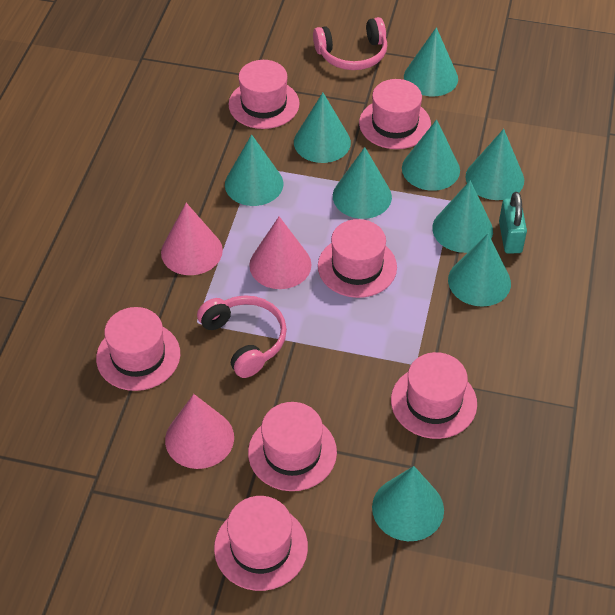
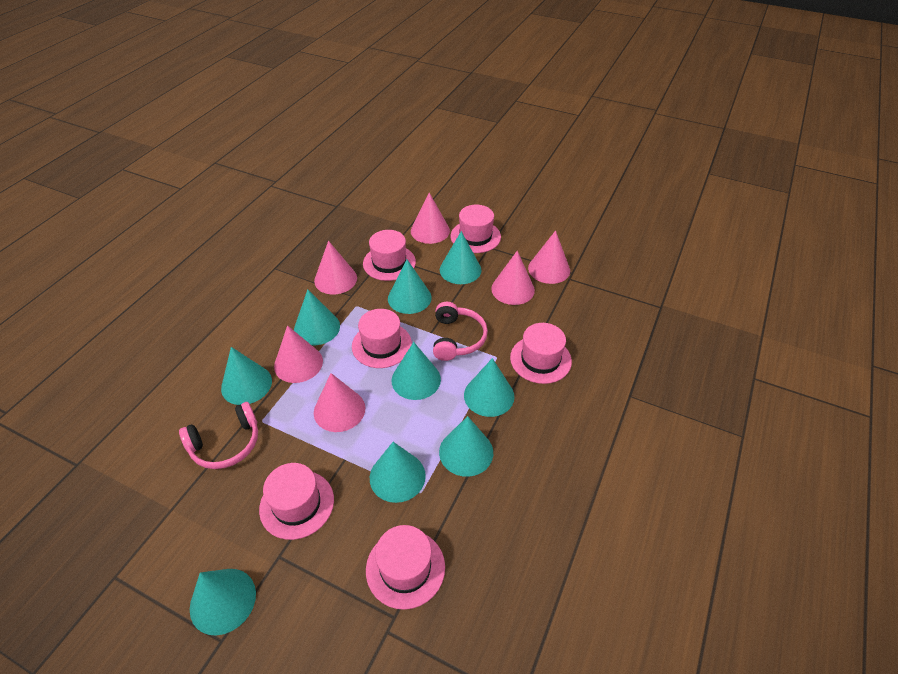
pink cone: [161,203,223,275] [165,394,234,469] [249,216,312,289] = 3 -> [274,325,323,383] [314,241,357,294] [314,373,365,432] [411,193,450,244] [491,251,535,305] [528,230,570,284] = 6
pink hat: [96,307,180,391] [214,496,308,591] [229,60,300,129] [248,402,337,491] [318,219,397,298] [359,79,431,149] [391,352,477,439] = 7 -> [259,463,334,540] [352,309,412,368] [363,230,416,281] [366,525,445,610] [451,205,501,253] [510,323,572,384] = 6
turquoise padlock: [499,192,527,254] = 1 -> none = 0

